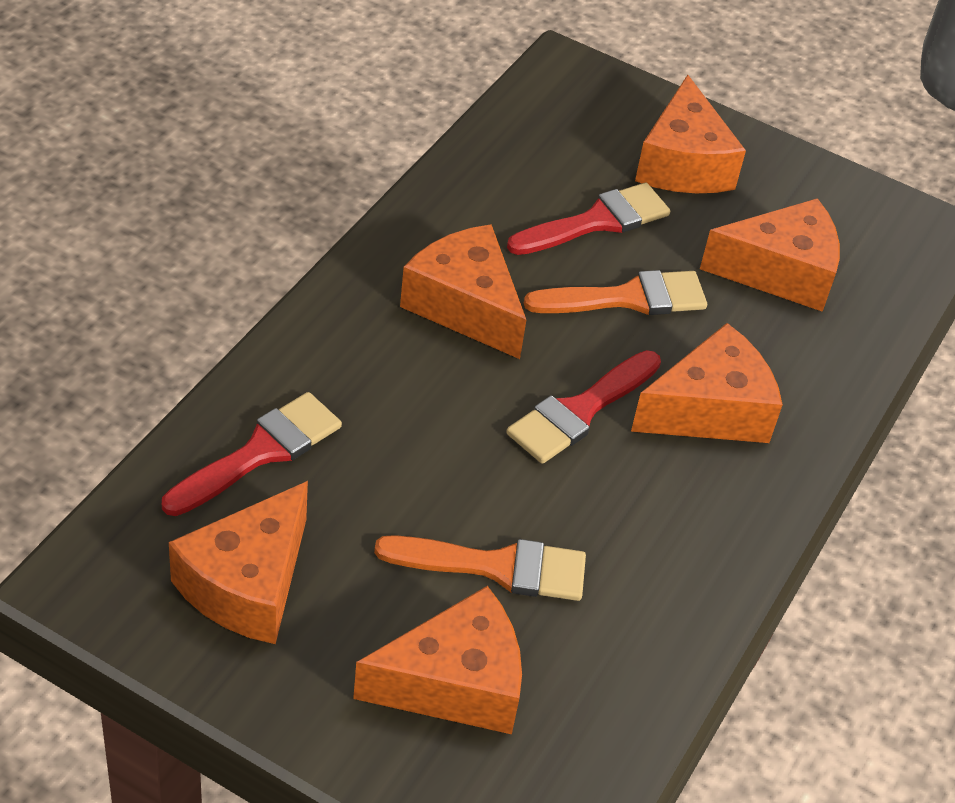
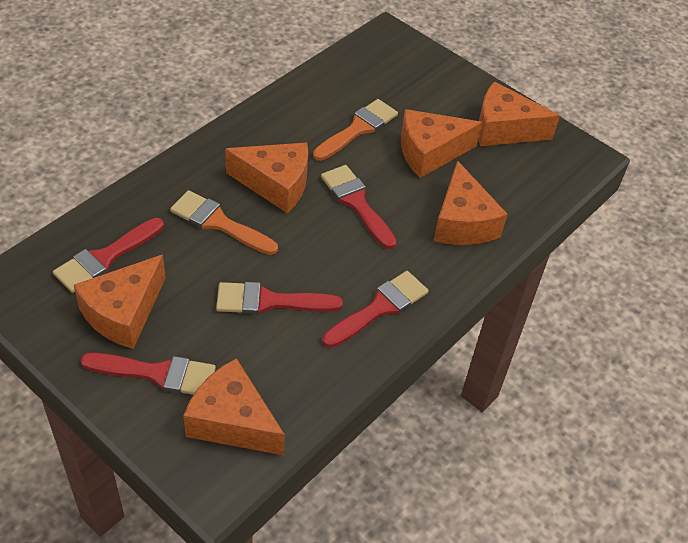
red brush: [162,392,342,516] [506,350,661,464] [507,183,670,255] = 3 -> [53,218,164,293] [81,353,216,395] [216,282,343,315] [321,165,397,249] [323,271,429,348] = 5

